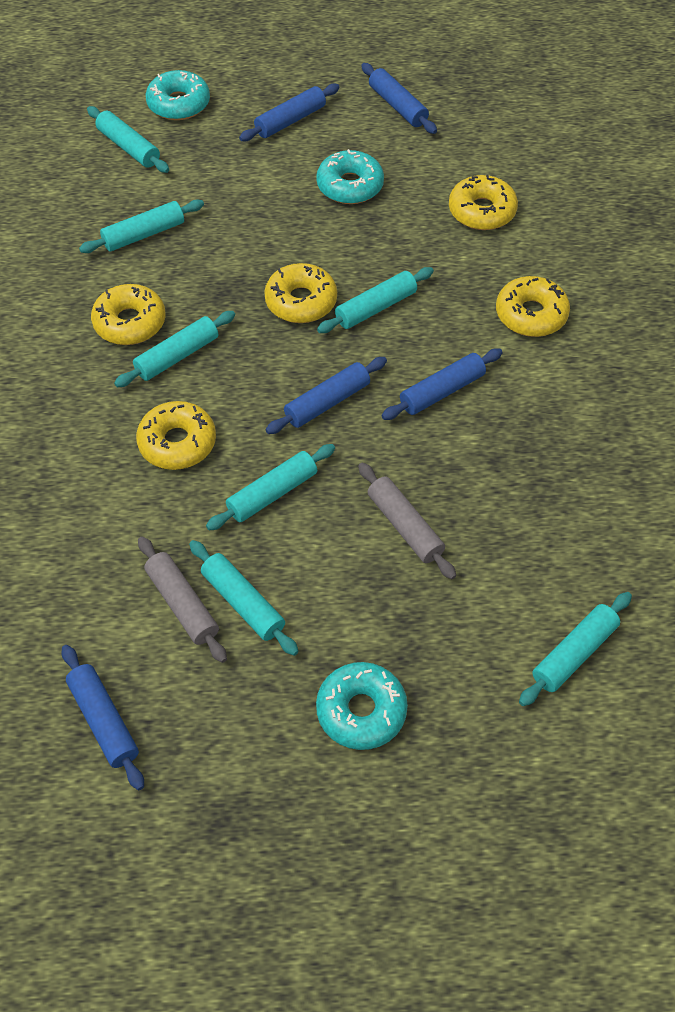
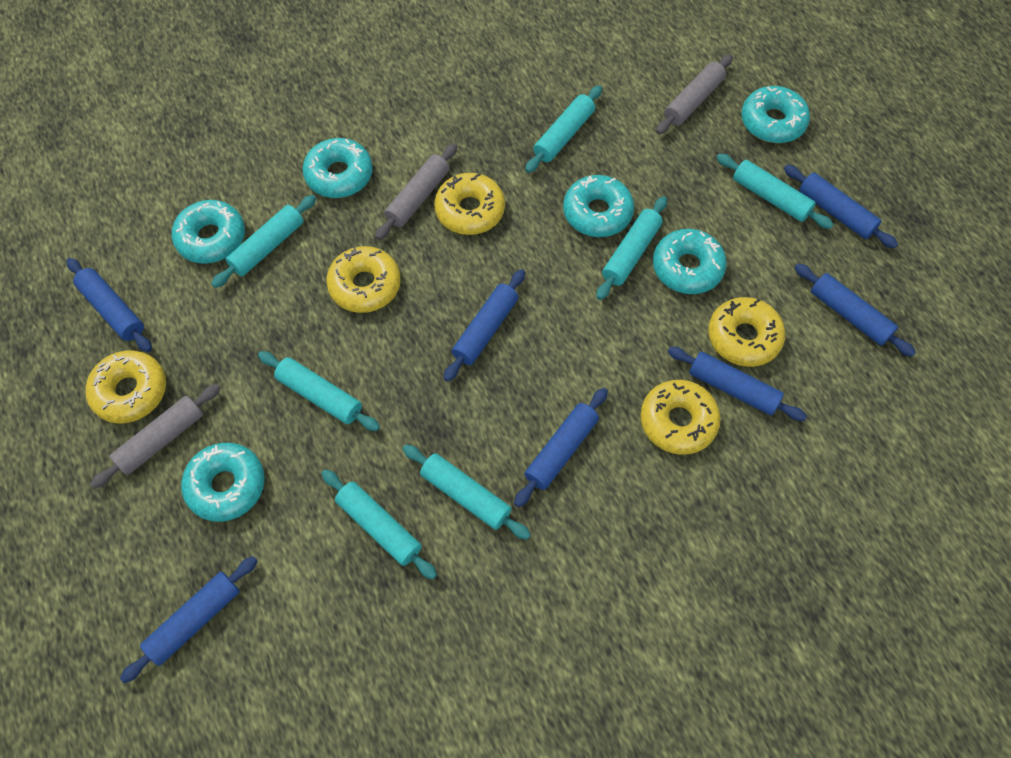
blue rolling pin: [62,645,144,790] [239,84,340,141] [265,357,387,434] [361,63,437,134] [381,349,503,420] = 5 -> [66,258,152,352] [120,556,258,683] [444,269,525,382] [514,388,608,507] [667,347,807,421] [784,165,898,248] [794,263,916,357] = 7
grey rolling pin: [138,536,227,663] [358,463,456,579] = 2 -> [90,384,221,489] [375,144,457,240] [656,54,733,134] = 3
turquoise donut: [146,70,210,120] [316,149,384,204] [316,662,408,750] = 3 -> [172,200,245,264] [181,443,265,522] [303,138,373,198] [563,175,634,237] [653,229,727,294] [741,86,810,143] = 6

